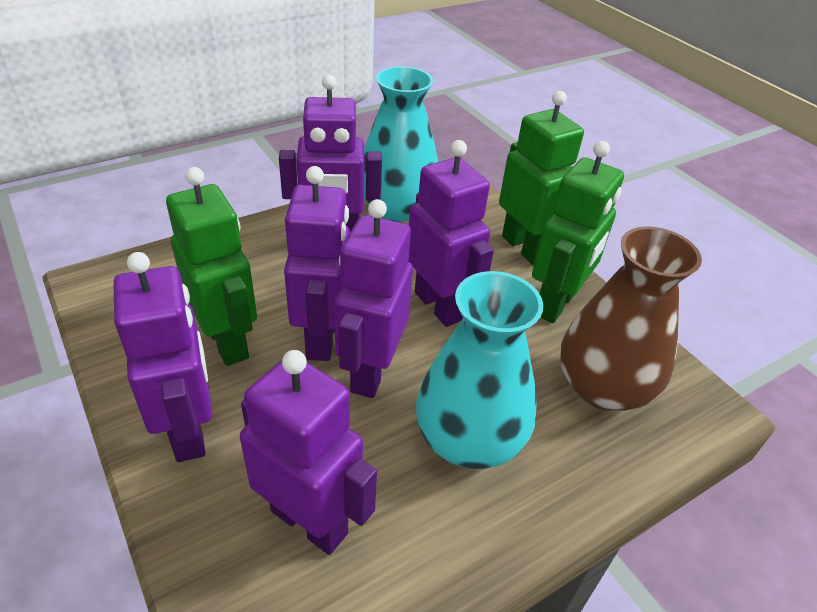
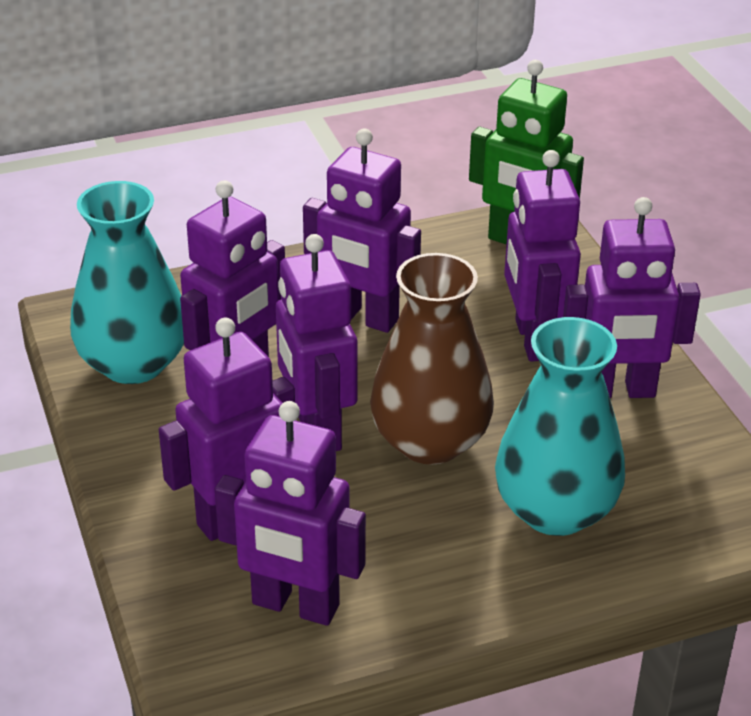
green robot: [166,167,257,366] [499,91,584,265] [532,141,624,323] = 3 -> [469,60,584,245] = 1
purple robot: [114,252,213,462] [240,350,377,555] [279,74,382,232] [284,166,350,361] [334,199,413,398] [409,140,494,327] = 6 -> [159,317,296,541] [180,180,285,357] [215,401,366,626] [276,234,358,451] [303,129,421,333] [504,150,581,362] [563,197,701,398] = 7

